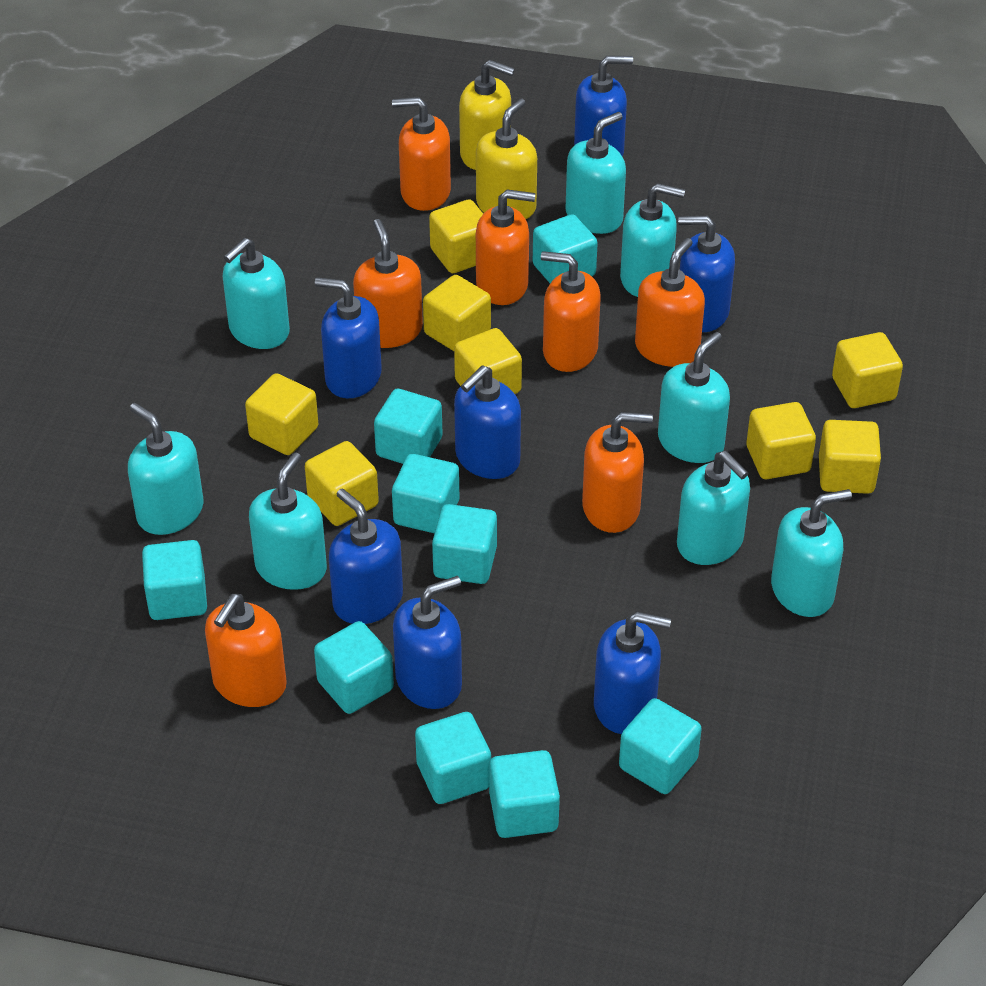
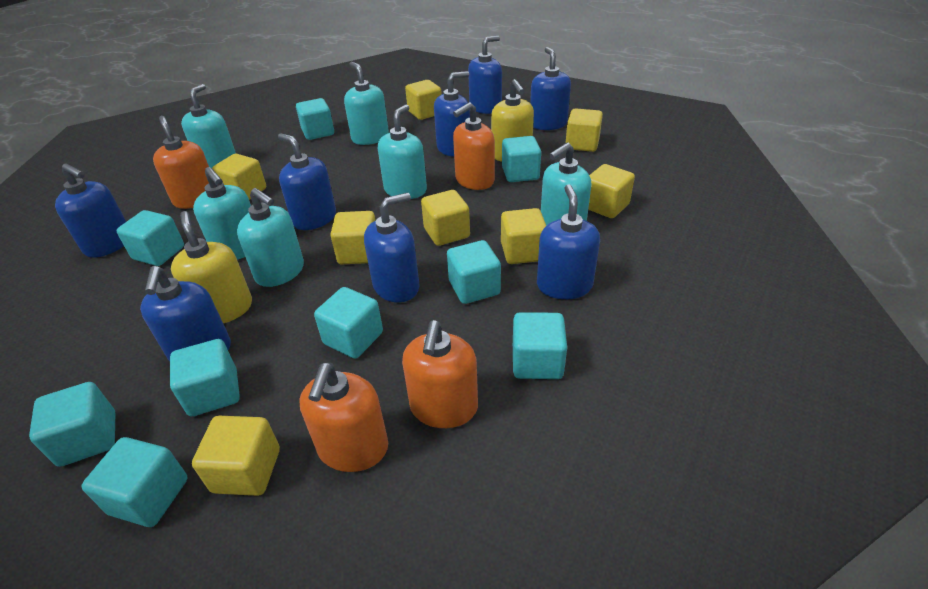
blue soap dispenser: [315,277,382,398] [329,488,403,624] [393,576,462,709] [454,365,521,479] [574,56,633,156] [594,612,671,734] [678,216,735,332] = 7 -> [55,164,126,257] [140,266,231,361] [278,133,336,230] [364,193,420,302] [434,71,470,157] [468,36,502,114] [530,47,571,130] [537,184,600,299] = 8
orange soap dispenser: [205,594,287,707] [353,219,423,348] [392,97,451,211] [476,189,535,305] [541,251,601,372] [582,412,653,533] [635,238,705,367] = 7 -> [153,116,209,209] [299,363,388,472] [402,320,478,428] [453,102,495,190] = 4
turquoise soap dispenser: [128,403,204,535] [223,238,290,349] [249,453,327,590] [566,112,626,234] [620,183,685,297] [658,332,730,463] [677,451,750,565] [771,489,852,617] = 8 -> [181,84,236,168] [193,167,251,260] [237,188,304,287] [344,62,389,145] [378,104,427,199] [541,143,592,226] = 6

